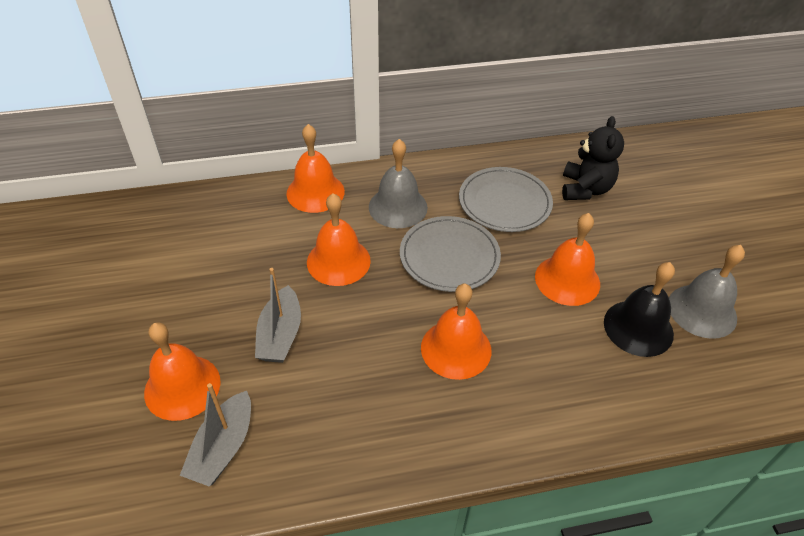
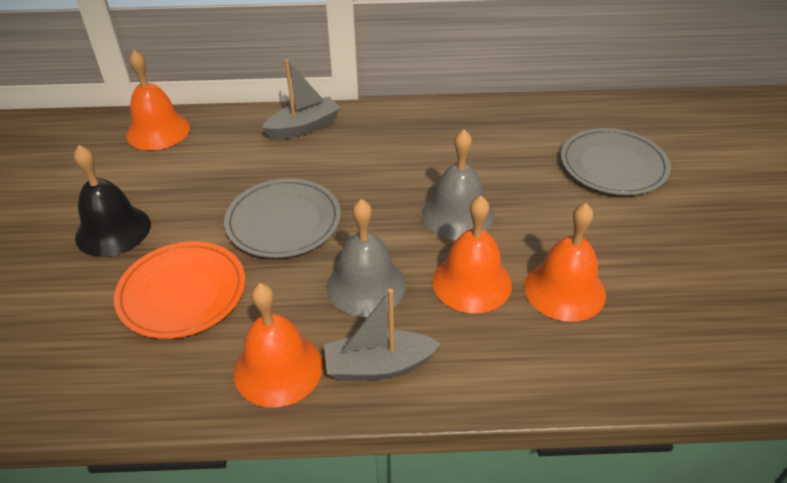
black teddy bear: [562,116,624,200] = 1 -> none = 0
orange bell: [144,322,221,421] [286,124,345,213] [307,193,371,286] [421,284,491,380] [535,213,600,306] = 5 -> [126,50,190,150] [234,283,323,407] [432,196,512,313] [524,203,606,322] = 4
orange plate: none = 0 -> [114,241,245,339] = 1

